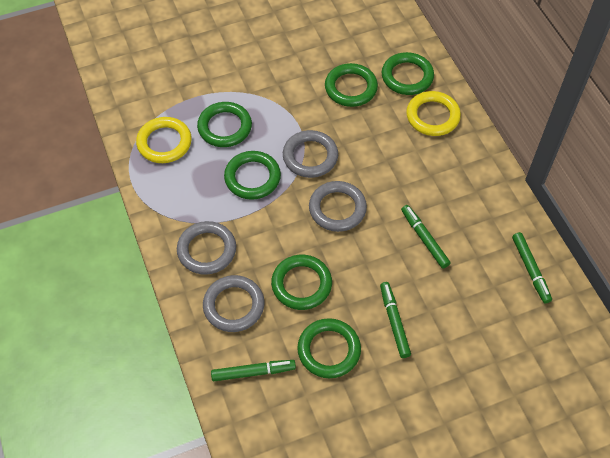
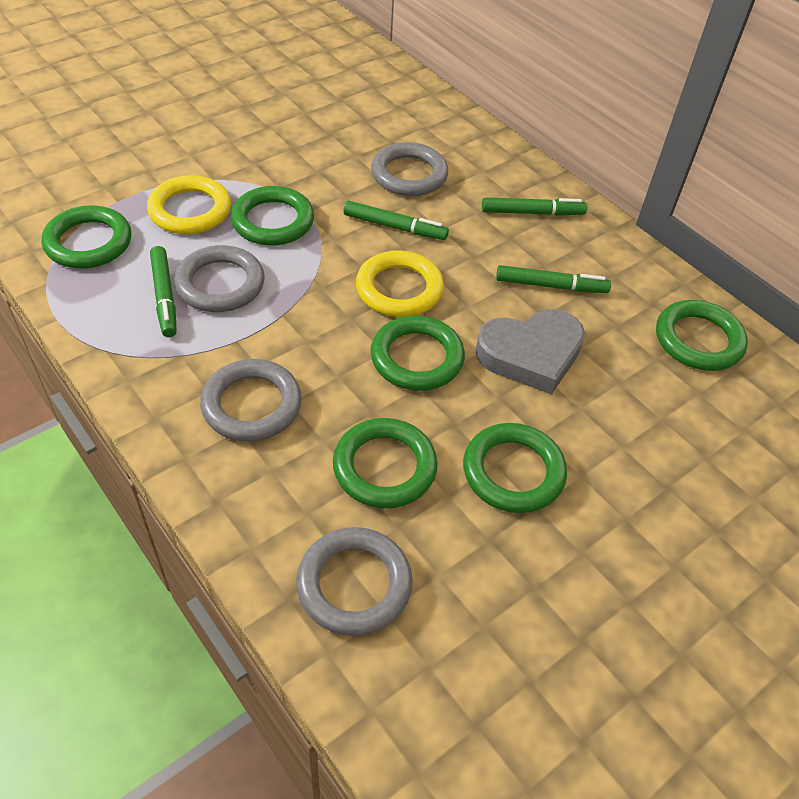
grey heart: none = 0 -> [475,309,585,395] = 1

